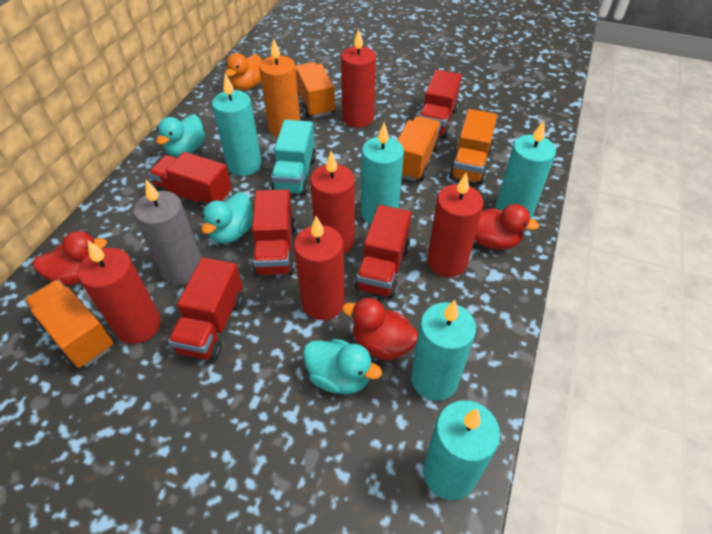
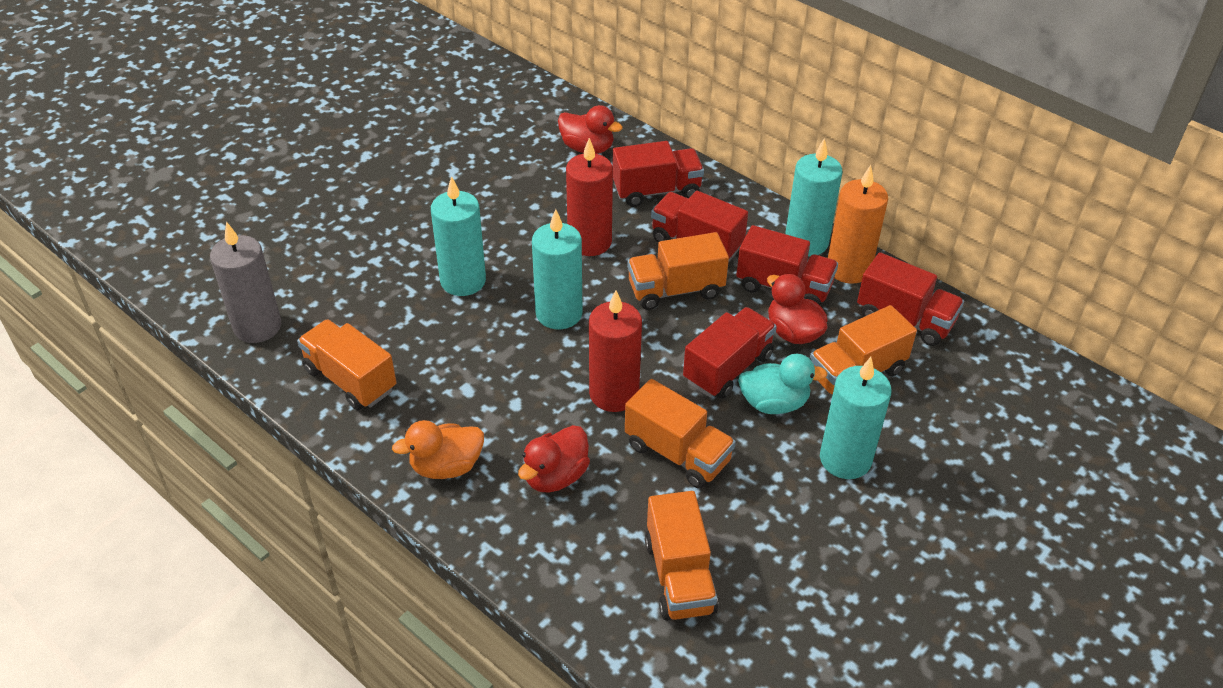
orange truck: [24,280,115,369] [295,62,335,118] [397,116,441,181] [449,109,497,185] = 4 -> [297,319,396,410] [625,379,736,489] [627,232,729,310] [645,491,718,621] [810,305,917,394] = 5
red candle: [78,240,161,344] [294,216,345,320] [310,151,355,254] [341,29,376,128] [427,172,483,277] = 5 -> [566,138,613,256] [589,290,642,412] = 2
turquoise candle: [212,74,262,176] [361,122,404,224] [411,300,476,401] [423,400,500,500] [495,120,556,219] = 5 -> [431,176,486,296] [532,209,582,329] [785,138,843,256] [820,357,892,479] = 4
turquoise duck: [156,114,205,157] [201,192,253,243] [303,339,382,394] = 3 -> [738,354,828,414] = 1
turquoise truck: [271,120,316,195] = 1 -> none = 0

